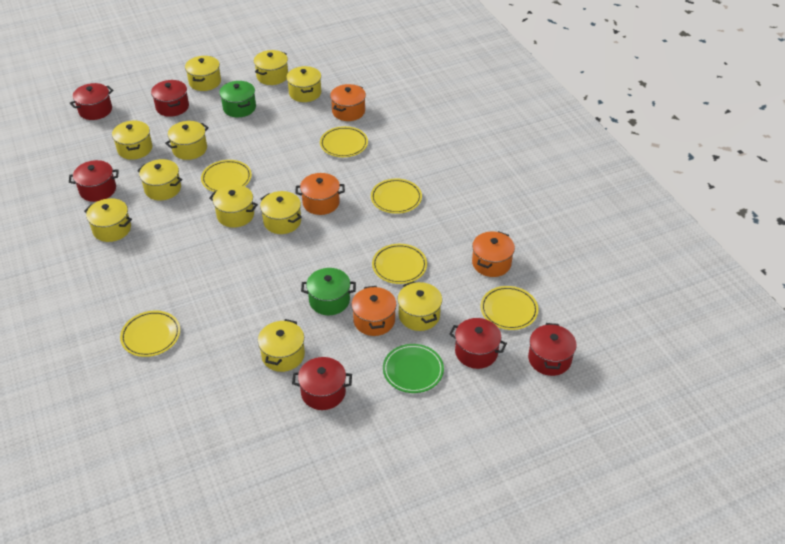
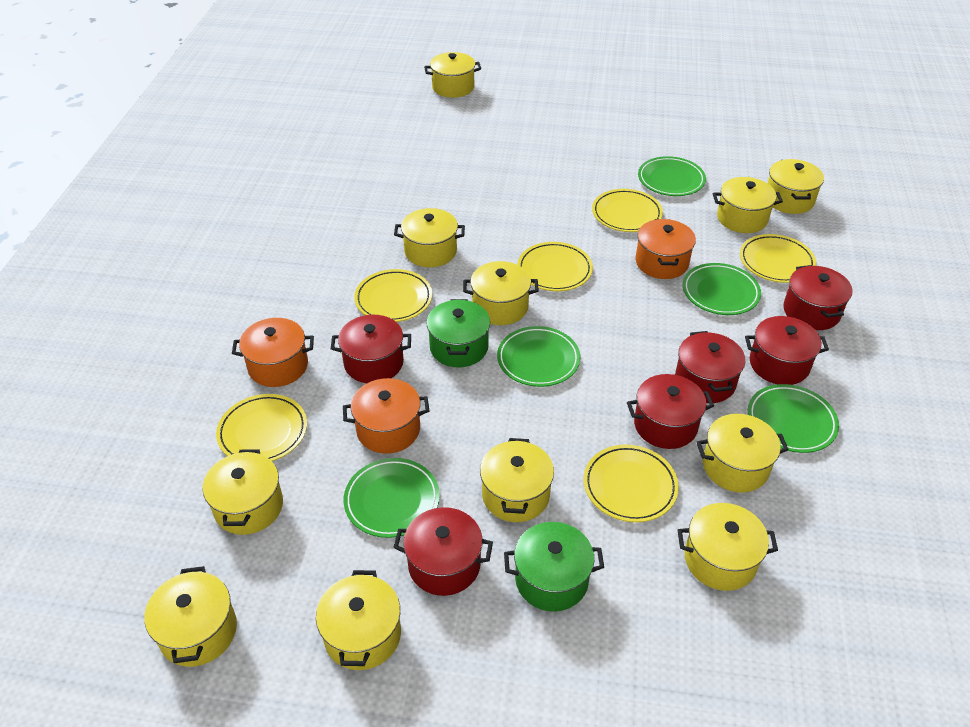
green plate: [383,344,444,393] = 1 -> [344,458,440,538] [497,326,580,387] [638,156,706,196] [683,263,761,315] [748,384,839,453] = 5
orange pot: [295,173,345,215] [330,84,366,121] [352,286,396,336] [472,231,515,277] = 4 -> [232,318,314,387] [343,378,429,454] [636,219,696,279] = 3

